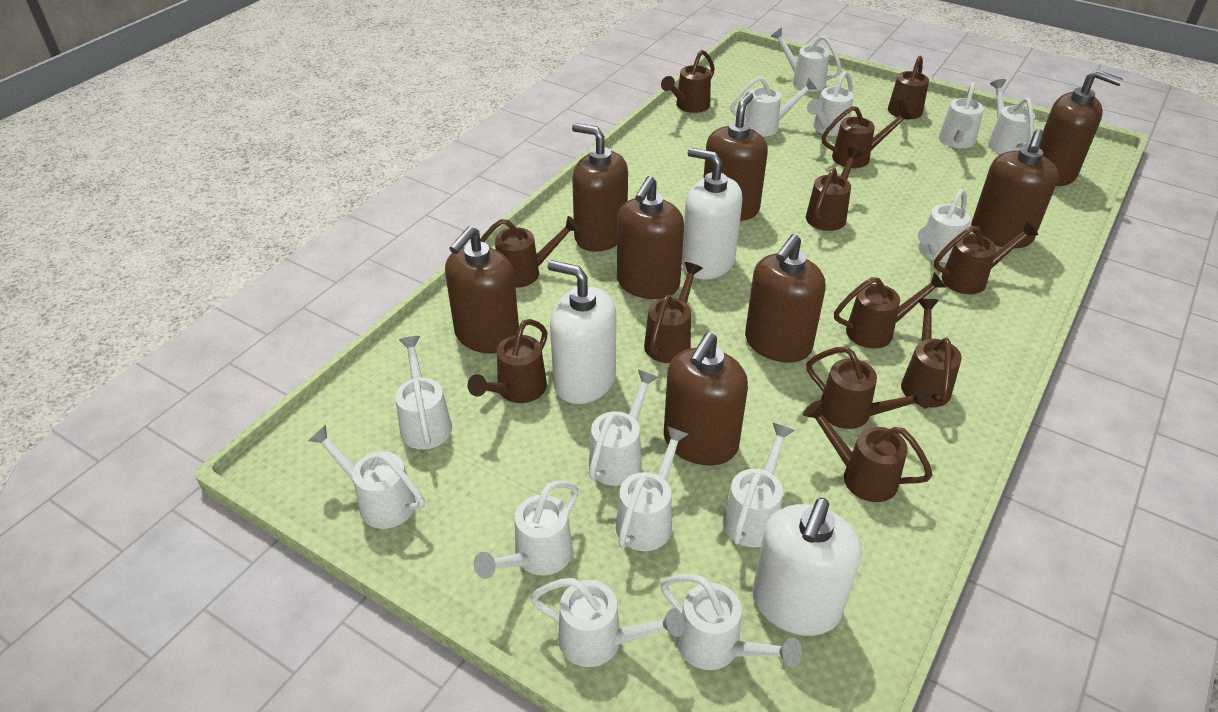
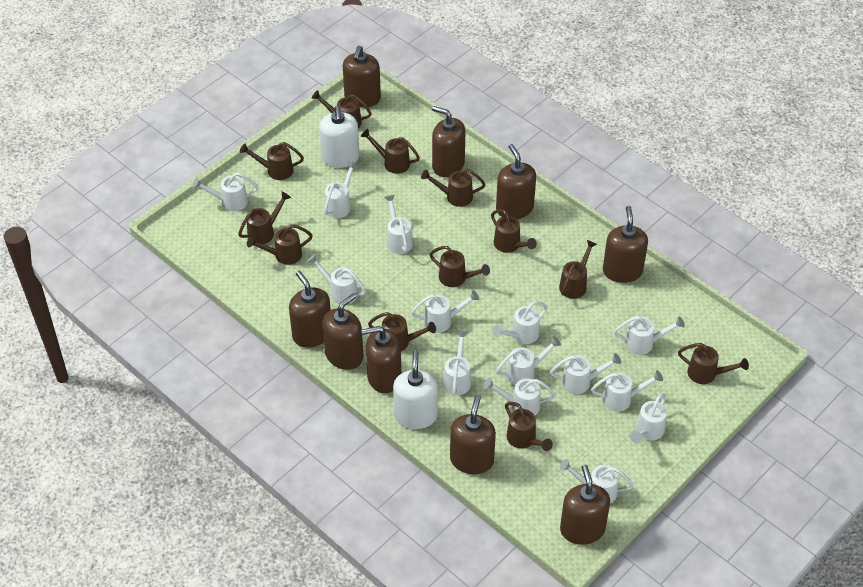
brown soap dispenser: [445,226,519,353] [572,123,628,252] [617,176,684,299] [664,332,748,465] [703,92,768,221] [745,234,825,363] [971,129,1058,248] [1039,70,1123,186] = 8 -> [289,271,331,348] [322,293,363,370] [343,45,381,108] [361,326,401,393] [432,106,466,177] [450,395,496,474] [496,144,536,219] [560,465,610,545] [603,206,648,283] = 9
white soap dispenser: [548,260,616,404] [682,148,742,280] [752,498,862,636] = 3 -> [319,106,359,168] [393,350,438,429] = 2

